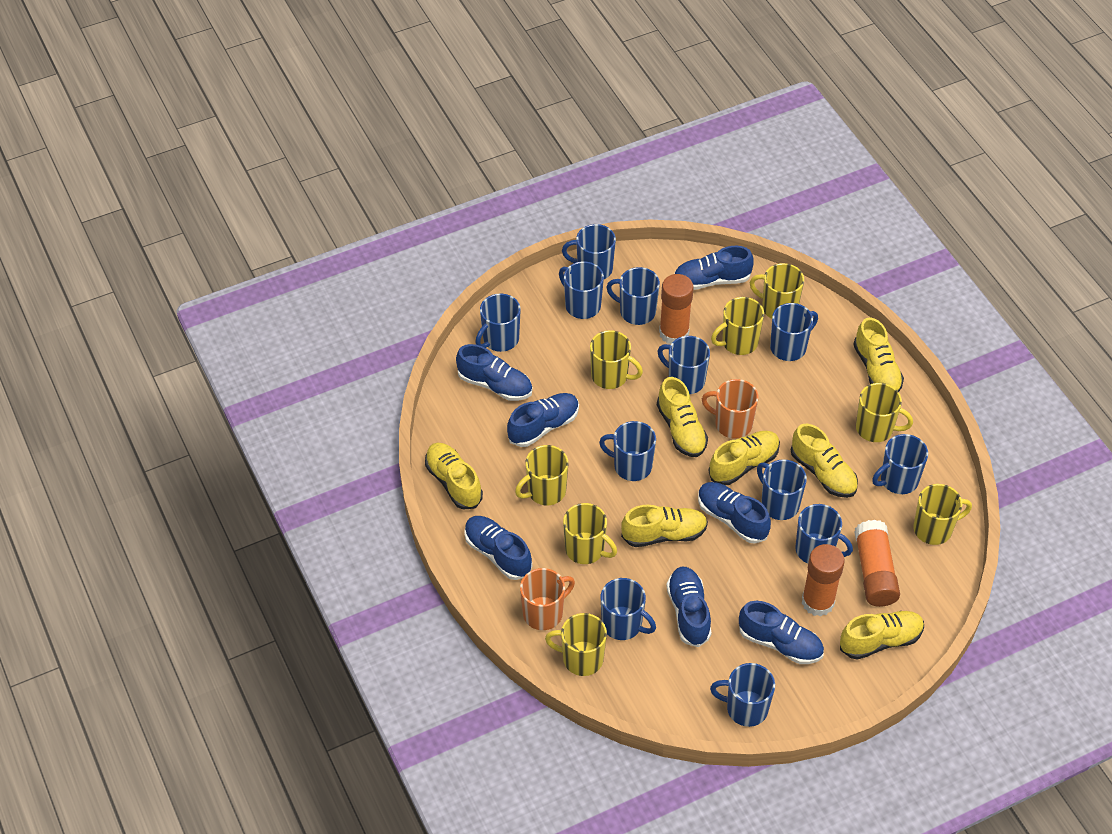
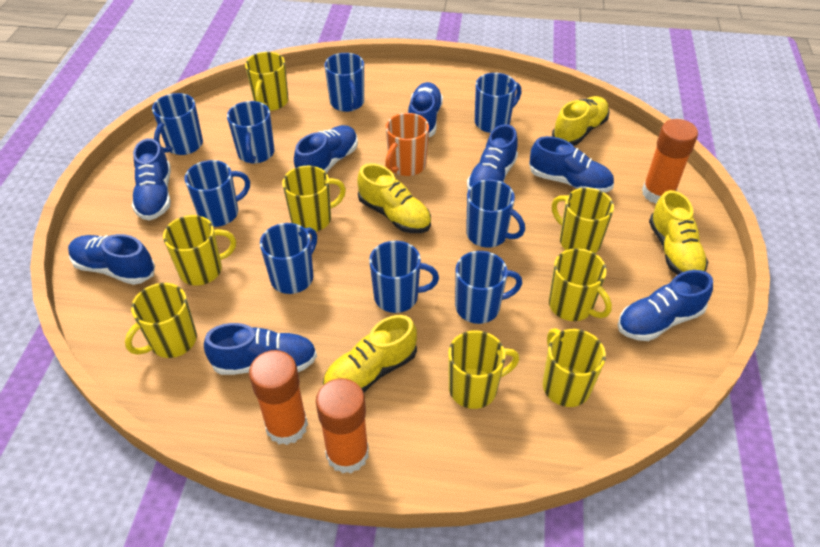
blue mug: [475,294,520,352] [559,261,604,319] [562,224,616,279] [599,421,656,481] [601,578,656,640] [606,267,660,325] [658,336,710,394] [710,663,775,727] [757,459,807,520] [770,303,818,361] [795,504,853,563] [872,434,928,494] = 12 -> [152,93,203,155] [185,160,250,227] [227,101,274,163] [260,223,317,294] [324,53,364,112] [369,241,439,313] [455,251,522,324] [466,180,525,248] [475,73,521,133] = 9
blue shoe: [456,344,533,401] [464,516,532,580] [507,393,579,447] [666,566,712,647] [674,246,754,290] [698,482,771,544] [739,601,824,664] = 7 -> [68,234,155,285] [132,138,171,221] [204,323,317,375] [294,125,358,173] [408,82,443,137] [467,124,518,190] [529,136,614,193] [618,270,713,341] = 8
orange mug: [520,568,575,630] [702,379,759,439] = 2 -> [385,113,429,176] = 1
yellow shoe: [425,442,483,509] [621,505,708,547] [657,377,708,457] [708,431,780,485] [791,424,858,498] [840,611,924,660] [853,318,904,392] = 7 -> [322,315,417,392] [357,163,431,233] [552,96,610,146] [649,190,708,275] = 4

